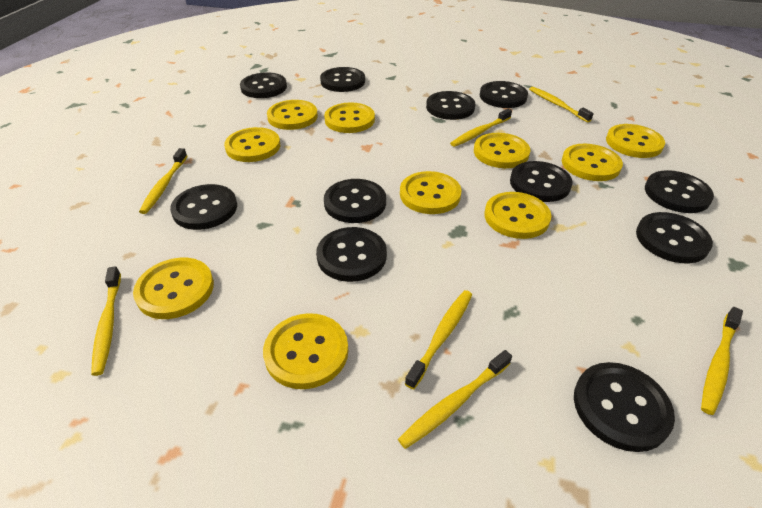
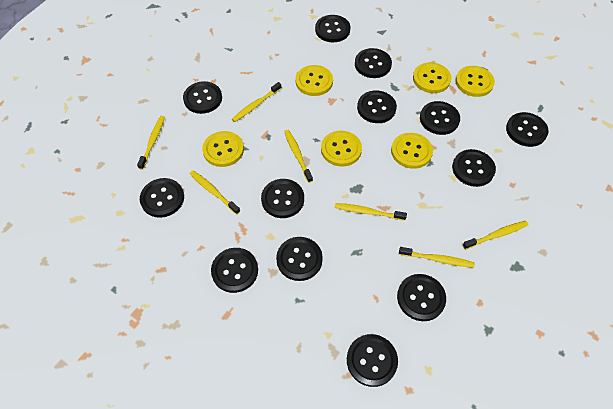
black button: [170,184,237,230] [240,72,287,98] [316,227,387,282] [320,67,365,92] [324,179,386,223] [426,91,475,120] [480,81,528,108] [510,161,573,202] [574,362,675,452] [636,212,713,263] [645,170,714,213] = 11 -> [140,178,184,218] [183,81,222,114] [211,248,258,293] [261,179,304,218] [276,237,323,281] [315,15,350,42] [347,334,398,387] [355,48,392,78] [357,91,397,123] [397,274,446,321] [420,101,460,135] [452,149,496,187] [506,112,549,147] = 13
yellow button: [133,258,214,319] [224,127,280,162] [263,313,348,389] [267,100,318,130] [324,102,375,133] [400,171,462,214] [474,133,530,168] [484,192,551,239] [562,144,623,181] [606,124,665,158] = 10 -> [202,131,244,167] [296,65,333,96] [321,131,362,166] [391,133,433,169] [413,62,451,93] [455,66,495,97] = 6

